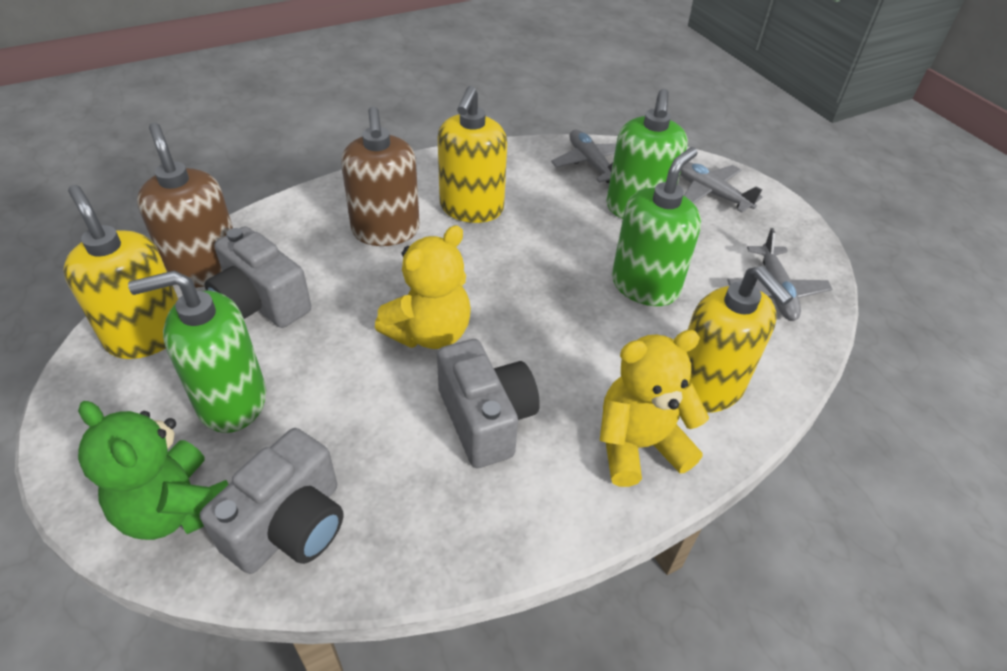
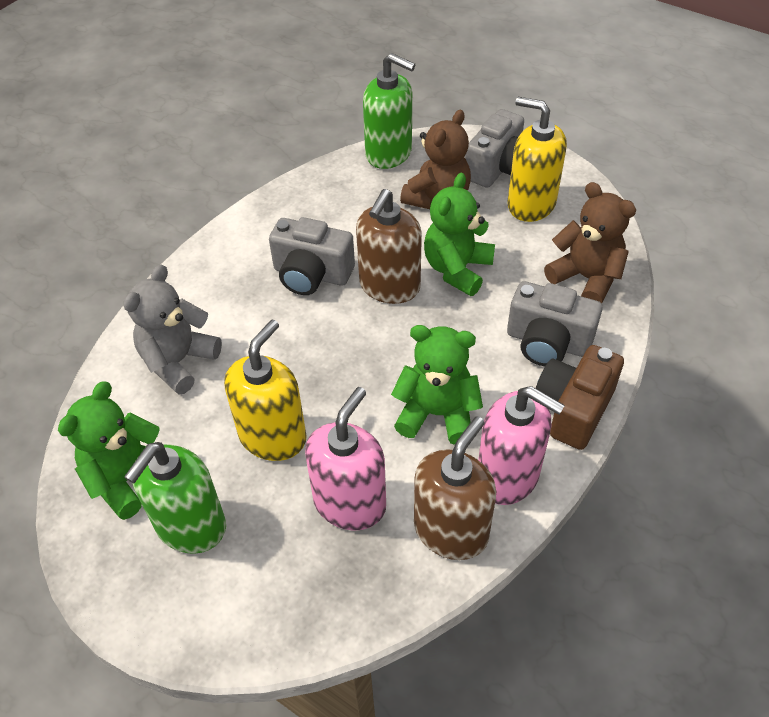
brown camera: none = 0 -> [536,345,624,450] = 1
brown teddy bear: none = 0 -> [400,110,471,209] [544,182,636,303] = 2
green soap dispenser: [128,270,266,433] [606,89,688,219] [612,147,701,306] = 3 -> [124,442,226,554] [363,53,415,169] = 2
green teddy bear: [78,401,229,540] = 1 -> [58,381,160,520] [391,325,483,445] [424,173,495,296] = 3
grey plane: [551,130,616,183] [680,162,763,213] [727,228,832,321] = 3 -> none = 0
grey teddy bear: none = 0 -> [123,264,222,395] = 1
pink soap dispenser: none = 0 -> [305,387,386,530] [478,386,565,505] = 2
yellow soap dispenser: [63,185,178,359] [438,86,507,223] [687,266,793,413] = 3 -> [224,320,307,461] [508,97,567,222] = 2
yellow teddy bear: [375,225,471,349] [600,330,709,487] = 2 -> none = 0

